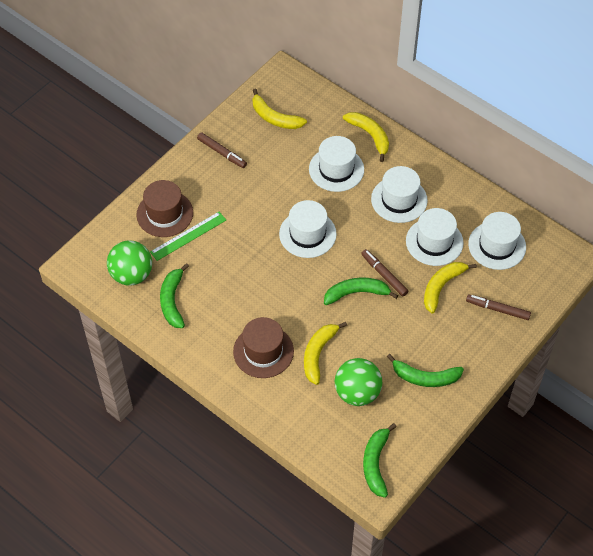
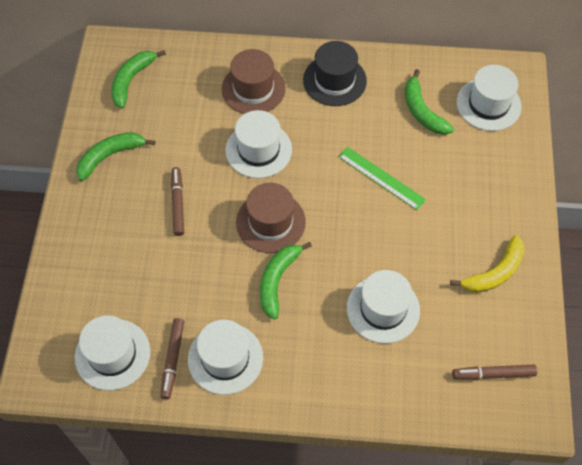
black hat: none = 0 -> [303,41,367,106] = 1
green ball: [107,240,152,286] [335,358,382,406] = 2 -> none = 0
yellow banana: [252,89,307,129] [304,322,347,385] [343,112,389,162] [424,262,477,314] = 4 -> [450,235,525,293] = 1

